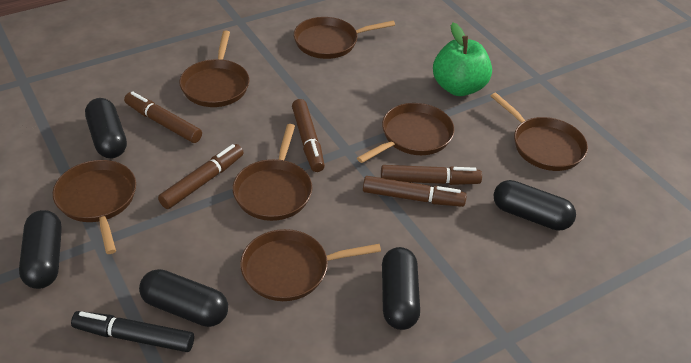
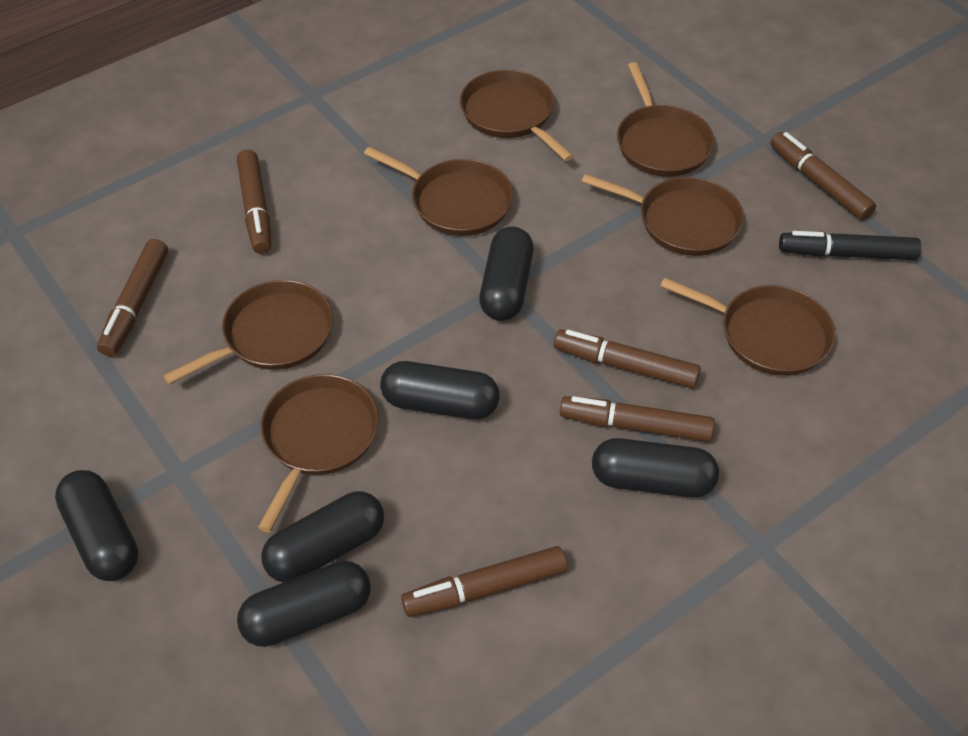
black capsule: [19,210,62,289] [85,98,127,158] [139,269,228,327] [382,247,420,330] [493,180,576,231] = 5 -> [55,470,138,581] [237,561,371,647] [261,491,384,582] [380,361,500,419] [479,227,534,321] [592,438,719,497] = 6
brown marker: [124,91,202,143] [158,144,244,209] [292,99,325,172] [363,176,467,207] [381,165,482,185] = 5 -> [97,239,168,356] [237,150,271,254] [401,546,567,617] [554,329,701,388] [560,396,715,442] [770,132,876,220] = 6
green apple: [433,23,492,96] = 1 -> none = 0

